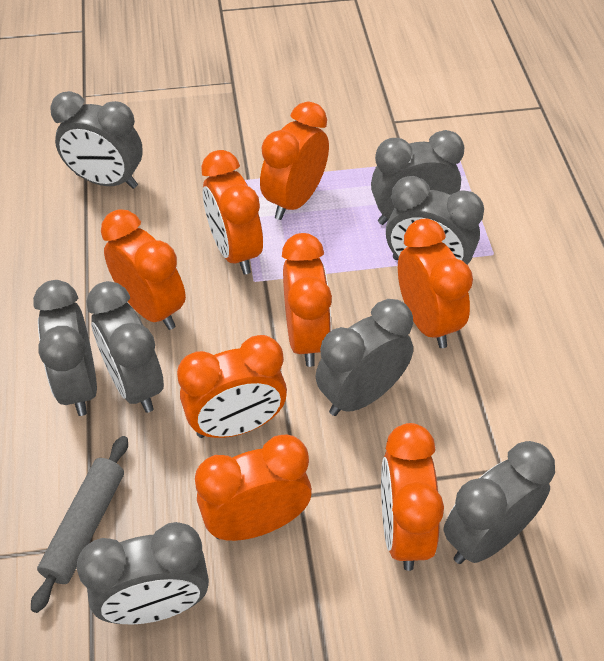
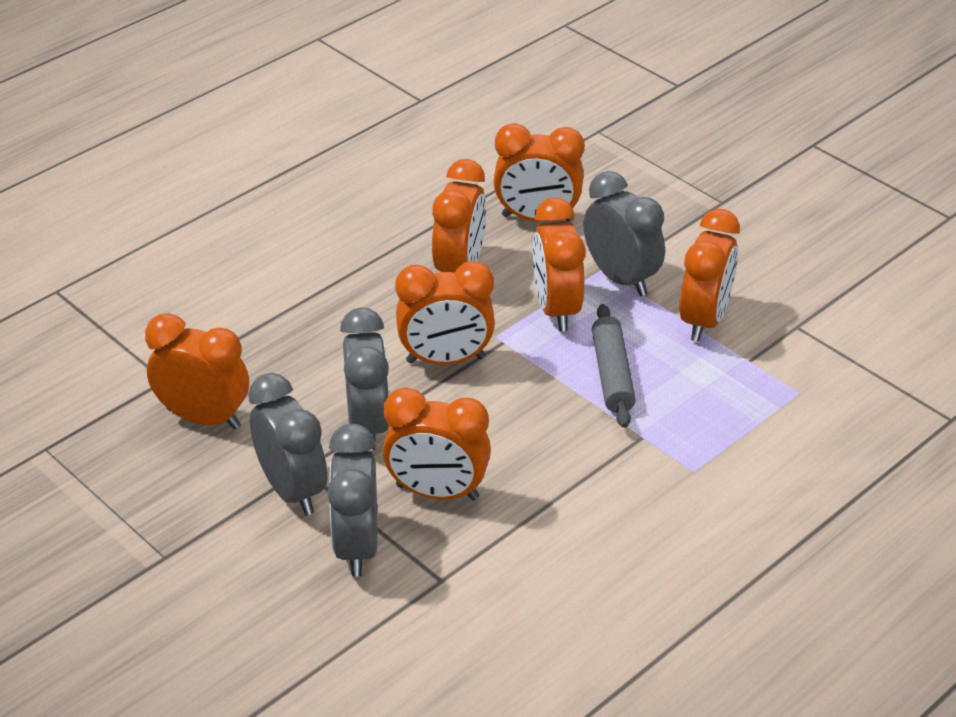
grey clock: [33,280,97,416] [50,91,143,189] [77,522,209,625] [86,281,164,413] [316,299,413,416] [371,130,464,225] [386,176,484,265] [443,441,555,564] = 8 -> [248,373,327,515] [327,424,377,577] [340,307,389,450] [584,171,665,296] = 4
orange clock: [101,209,186,330] [177,335,287,438] [195,434,312,541] [201,150,263,275] [260,102,329,220] [282,233,332,367] [381,423,444,571] [398,219,473,348] = 8 -> [145,313,249,430] [383,387,491,501] [395,261,495,365] [432,159,487,273] [493,123,585,222] [533,197,586,331] [680,209,740,342] = 7

